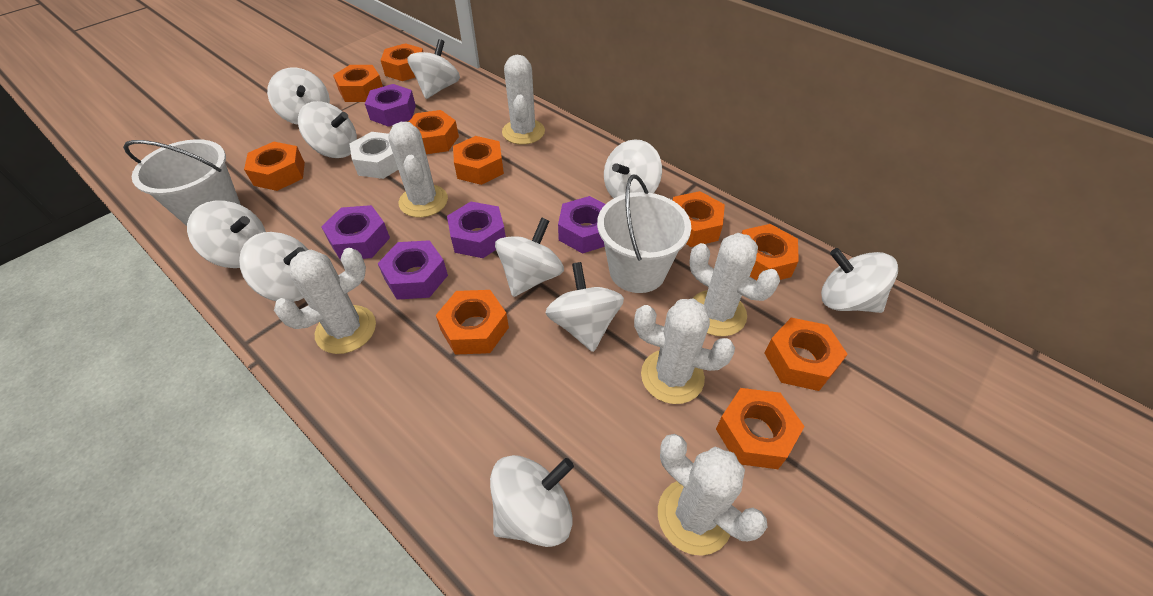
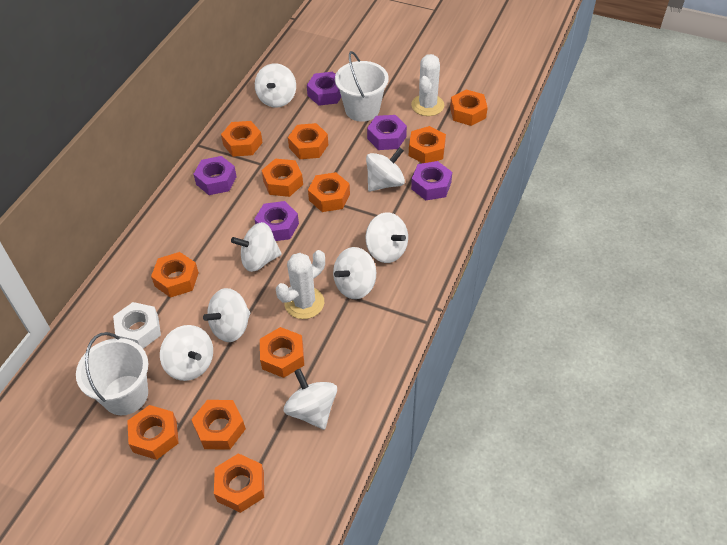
orange nut: [244,142,305,191] [333,65,383,102] [381,43,423,81] [409,110,459,154] [436,290,509,355] [453,136,504,185] [673,191,725,247] [716,388,805,469] [741,224,799,280] [764,318,848,391] = 10 -> [127,405,179,460] [151,252,199,298] [191,400,246,450] [214,453,264,513] [221,121,263,157] [260,327,304,378] [261,158,303,197] [288,123,328,159] [308,172,350,212] [409,126,446,163] [450,89,488,126] = 11
white cactus: [274,248,376,354] [388,122,448,218] [502,55,545,145] [634,299,735,404] [658,434,767,556] [690,233,780,336] = 6 -> [276,250,325,319] [411,54,444,116] = 2
white spinning top: [187,200,266,268] [239,232,308,301] [267,68,330,125] [298,101,357,158] [407,39,460,99] [490,455,574,547] [495,217,564,297] [545,262,624,352] [604,139,662,199] [821,248,898,313] = 10 -> [160,325,213,381] [203,288,250,342] [231,222,282,272] [255,63,296,107] [284,369,337,430] [333,247,376,299] [366,147,405,191] [366,212,408,263] = 8

